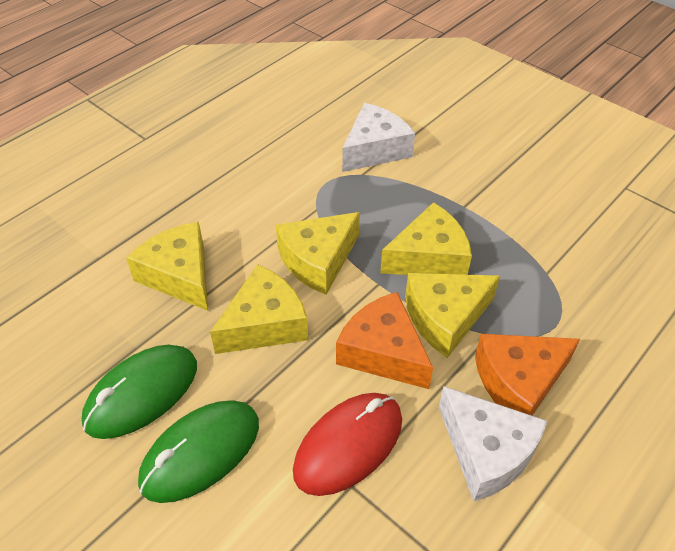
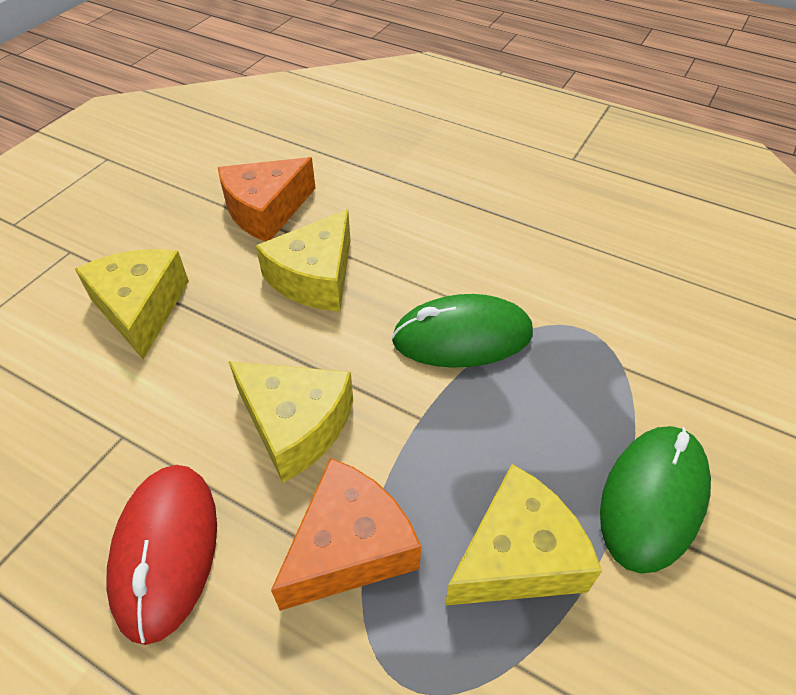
white cheese: [342,103,415,172] [439,386,547,501] = 2 -> none = 0
yellow cheese: [126,222,208,311] [210,264,308,354] [276,212,360,295] [380,202,472,275] [405,273,500,358] = 5 -> [75,249,189,359] [229,361,353,483] [256,210,351,312] [445,464,602,606] = 4

